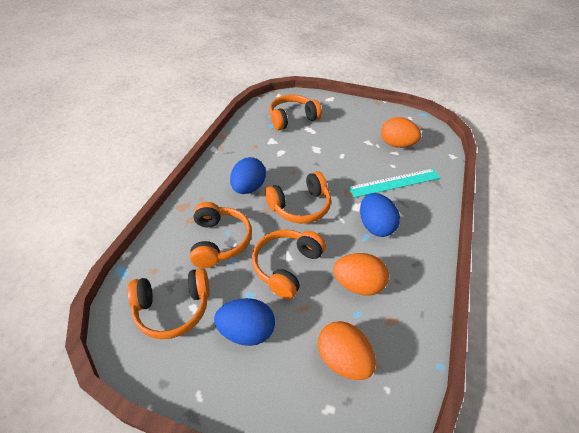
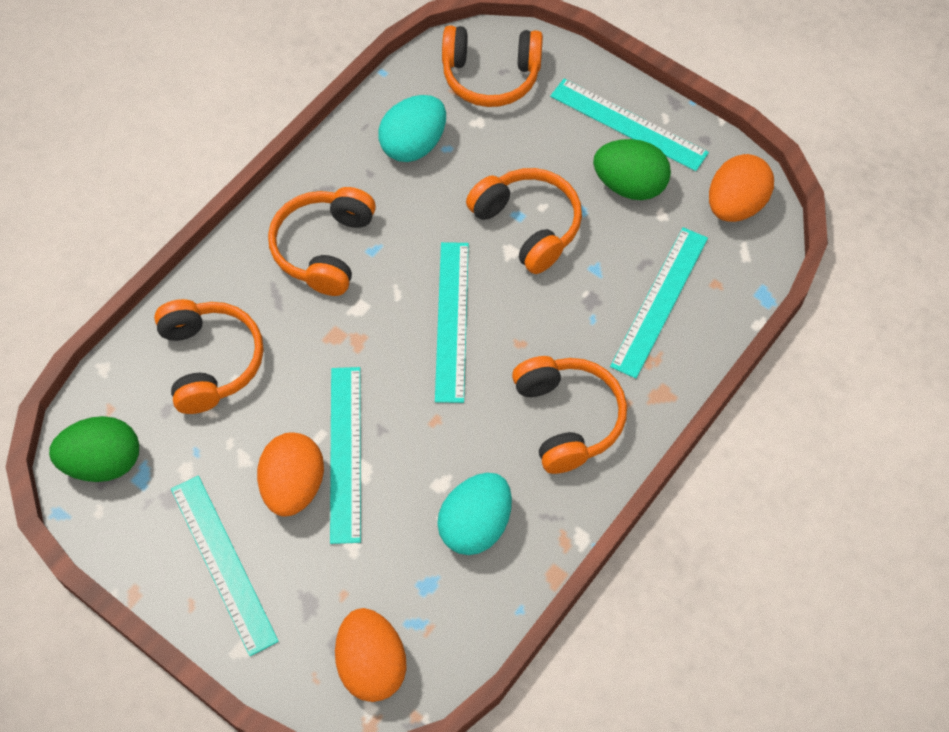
blue egg: [214,298,275,346] [230,157,266,194] [360,193,400,237] = 3 -> none = 0
green egg: none = 0 -> [49,416,139,482] [593,139,671,200] = 2
turquoise egg: none = 0 -> [378,95,446,162] [437,473,512,555] = 2
turquoise ruler: [349,169,441,198] = 1 -> [171,476,279,656] [330,367,361,544] [435,242,469,403] [550,79,709,171] [610,227,708,379] = 5

